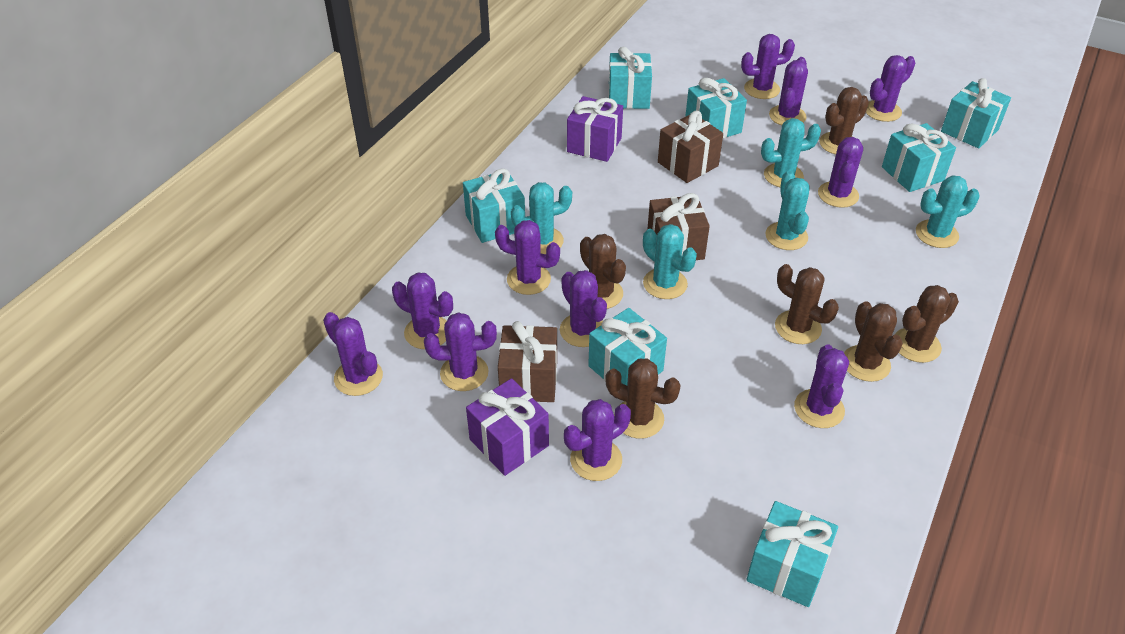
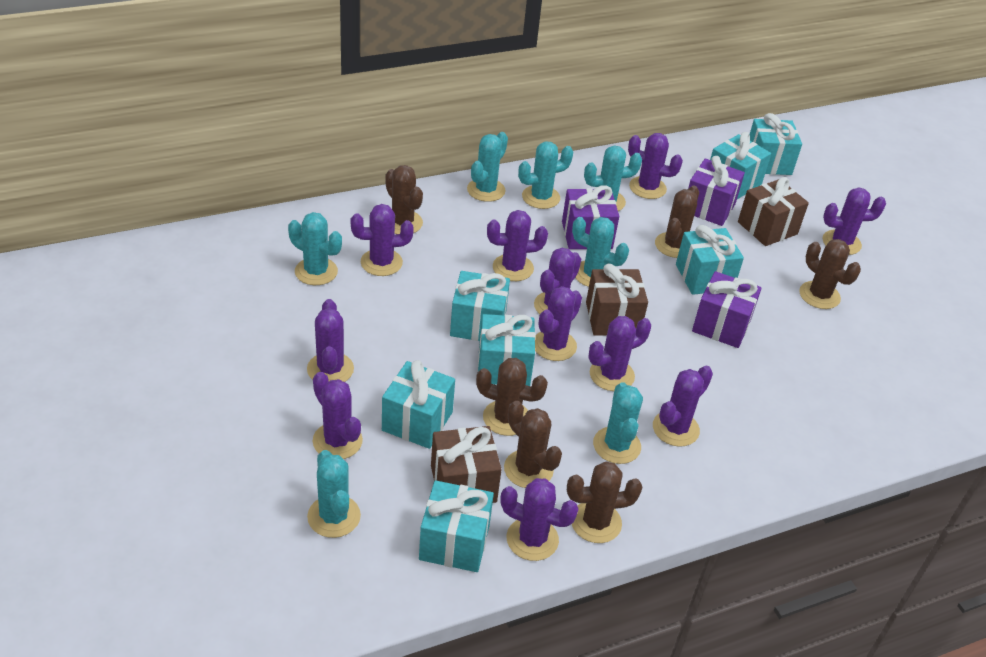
purple gift: [466,378,549,476] [567,96,623,162] = 2 -> [562,185,619,249] [688,156,745,226] [692,271,762,348] = 3
turquoise cactus: [511,182,572,254] [643,224,697,299] [761,118,821,188] [765,171,810,250] [916,175,980,248] = 5 -> [288,212,342,285] [307,450,361,538] [467,132,508,202] [518,141,573,209] [572,217,629,287] [584,146,642,211] [593,382,643,464] = 7

